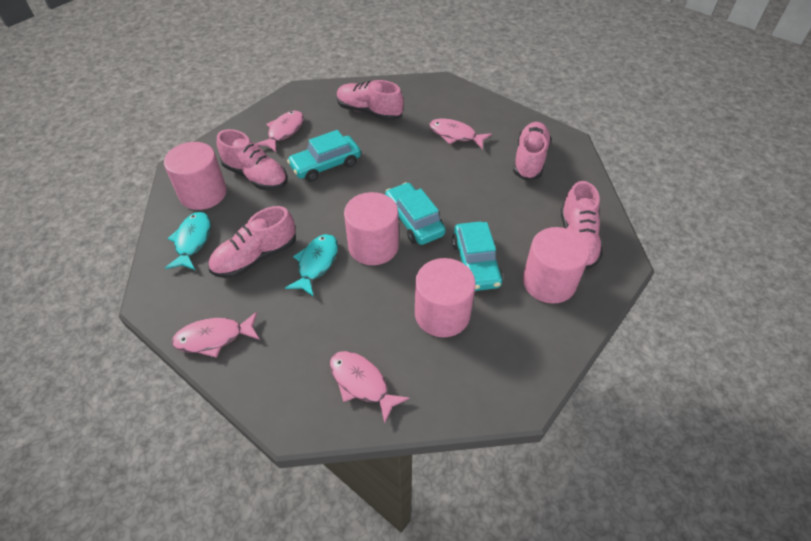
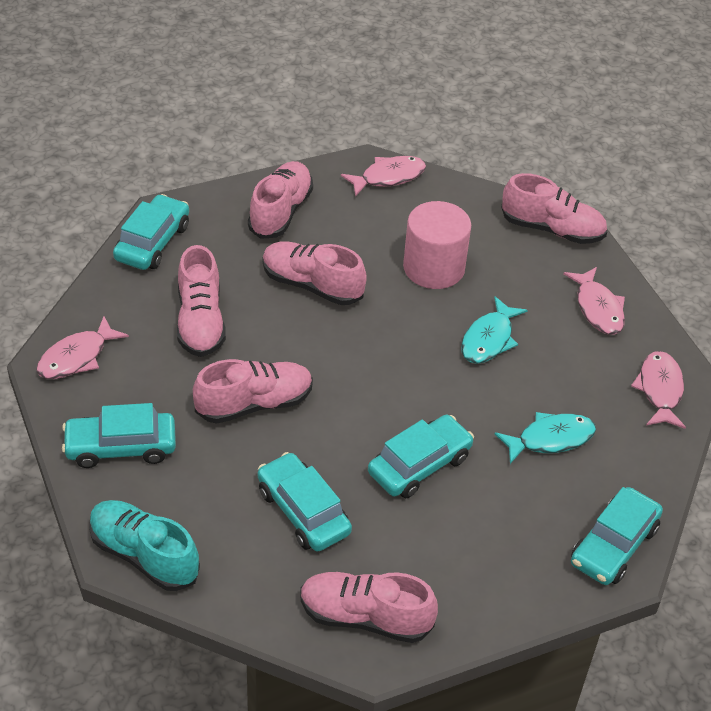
pink cylinder: [164,142,227,210] [344,192,399,265] [415,258,476,337] [523,227,590,304] = 4 -> [403,201,471,289] = 1
pink shoe: [209,206,296,278] [217,129,287,190] [337,80,404,121] [513,122,551,181] [561,181,603,270] = 5 -> [177,245,226,357] [193,359,313,424] [248,161,313,239] [263,241,367,305] [300,572,438,643] [501,173,607,244] = 6
turquoise car: [287,130,361,182] [385,182,446,245] [452,222,503,291] = 3 -> [62,403,176,468] [113,194,189,270] [258,452,352,552] [368,415,474,499] [571,487,663,585] = 5
turquoise shoe: none = 0 -> [89,500,200,591] = 1

